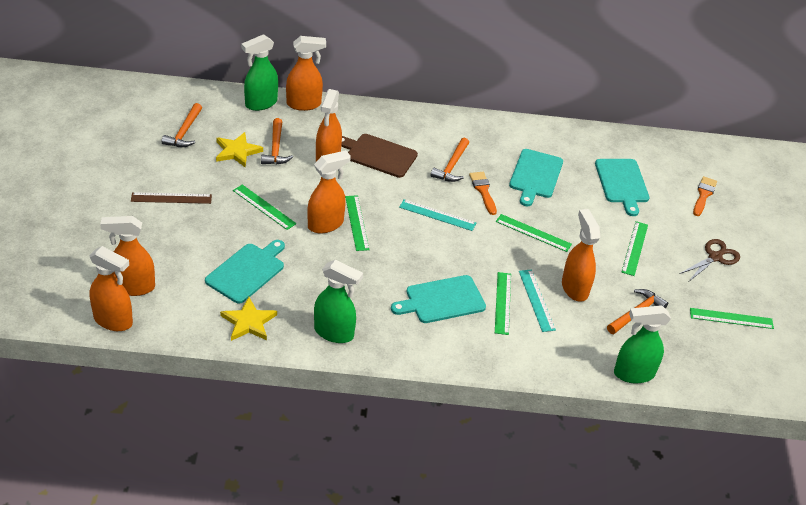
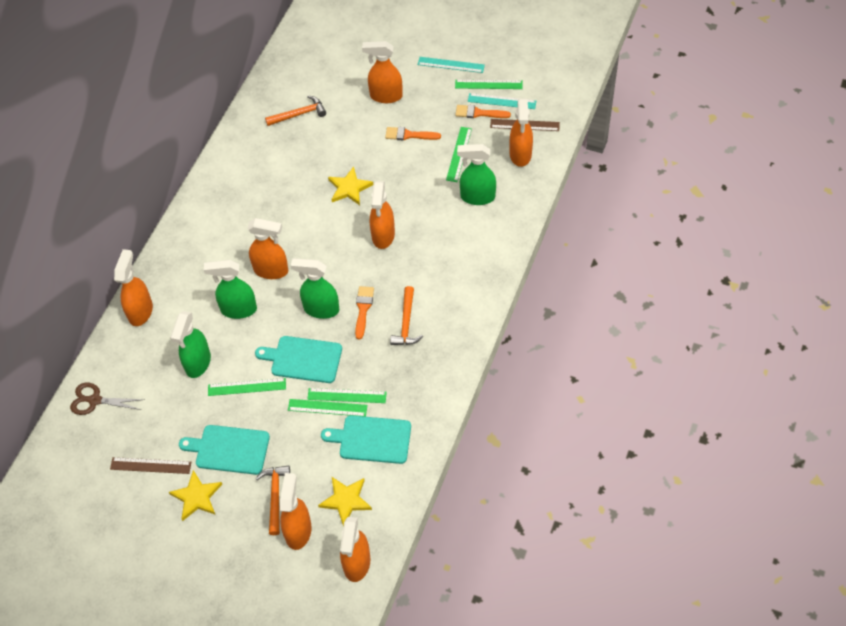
brown cutting board: [341,134,418,178] = 1 -> none = 0
brown ruler: [131,192,212,204] = 1 -> [110,457,191,474] [490,119,560,131] = 2
green ruler: [233,185,297,230] [345,195,369,251] [495,272,511,335] [496,214,572,252] [621,221,648,276] [690,308,774,329] = 6 -> [208,378,286,396] [288,399,367,417] [307,388,387,403] [446,127,472,182] [455,80,523,89] = 5
green spray bottle: [241,34,278,111] [314,260,363,343] [614,306,671,383] = 3 -> [170,311,211,378] [204,260,257,319] [291,258,339,319] [457,144,496,205] = 4
orange brush: [469,172,497,215] [693,176,717,216] = 2 -> [355,286,374,339] [385,127,441,140] [455,105,511,118] = 3
orange hammer: [162,103,202,147] [261,118,293,165] [431,138,469,182] [607,289,668,334] = 4 -> [255,465,290,535] [265,95,326,126] [390,286,423,345] = 3
orange spray bottle: [89,246,133,331] [100,216,155,296] [286,36,326,111] [308,150,351,234] [316,89,342,162] [562,209,600,302] = 6 -> [114,249,153,326] [247,218,288,279] [280,473,312,550] [340,517,370,582] [362,41,403,103] [370,181,395,249] [509,99,533,167] = 7
turquoise cutting board: [205,240,285,304] [391,275,486,323] [509,149,563,206] [595,159,649,216] = 4 -> [179,425,270,475] [255,336,342,383] [321,415,411,464] = 3
yellow star: [216,132,263,168] [220,297,277,341] = 2 -> [169,470,222,521] [318,477,372,527] [328,167,373,205] = 3

